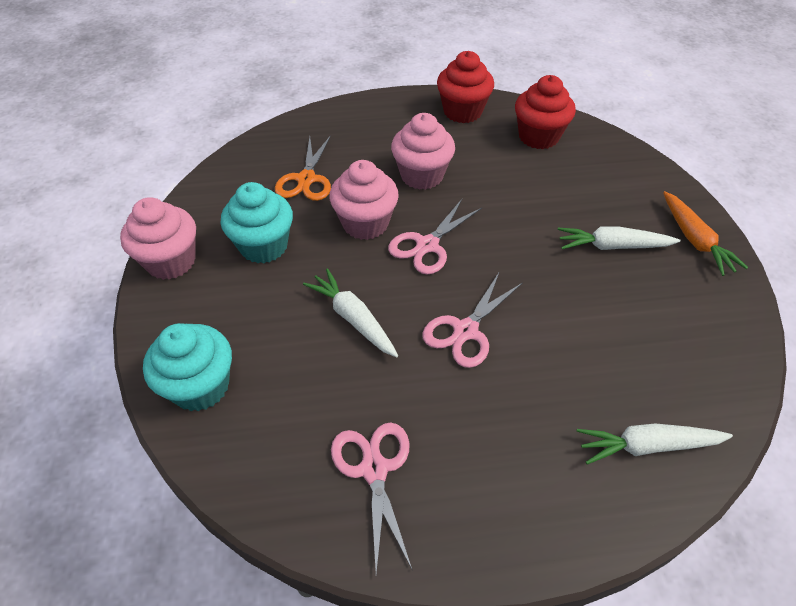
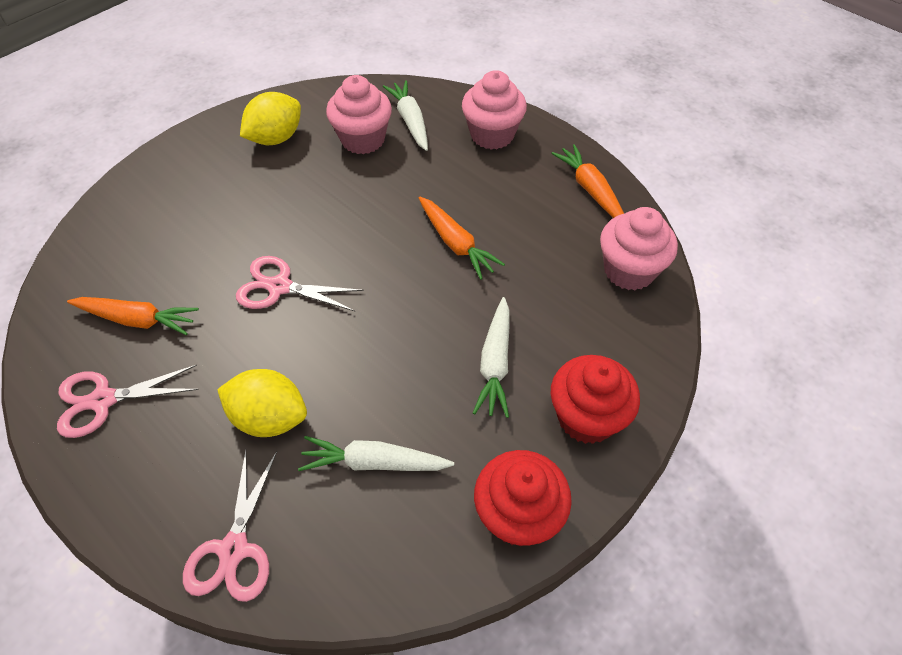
orange carrot: [663,191,748,276] = 1 -> [67,297,199,335] [419,197,505,280] [551,144,624,218] = 3
orange scissors: [275,135,331,201] = 1 -> none = 0
turquoise cupcake: [143,323,232,411] [221,182,293,263] = 2 -> none = 0
yellow lemon: none = 0 -> [217,369,307,437] [240,92,301,145] = 2

